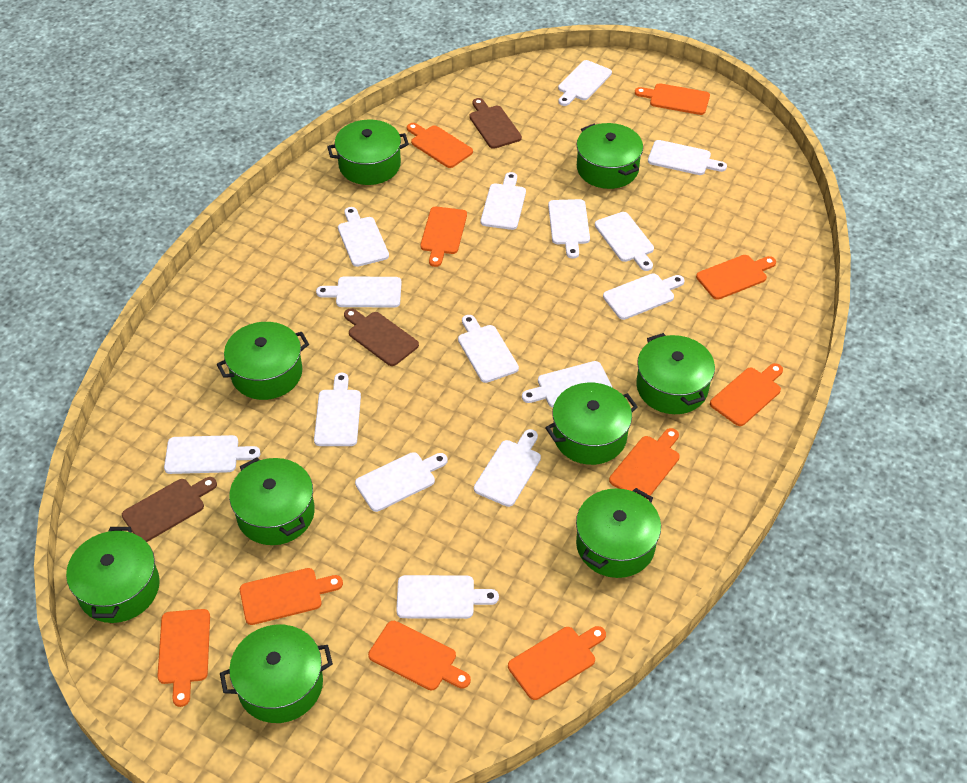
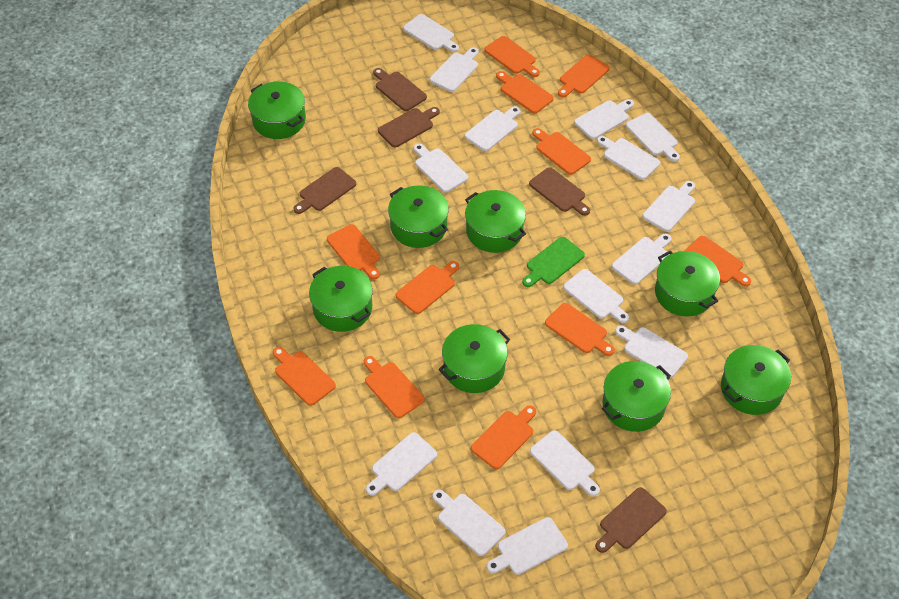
brown cutting board: [122,477,217,542] [344,309,419,366] [469,98,522,149] = 3 -> [293,167,356,214] [373,68,427,111] [378,107,440,148] [529,167,590,216] [595,487,667,553] = 5
green cutting board: none = 0 -> [522,237,585,287] = 1
green pot: [66,527,160,623] [216,322,309,400] [220,625,333,723] [229,457,315,545] [327,119,409,185] [545,383,638,465] [576,123,643,189] [576,488,661,578] [636,333,715,414] = 9 -> [248,81,306,139] [309,266,373,332] [388,186,449,248] [439,324,510,393] [465,190,526,253] [602,361,671,432] [655,251,720,316] [721,345,791,415] = 8
orange cutting board: [157,609,210,707] [240,568,343,625] [368,621,471,690] [407,123,473,168] [420,206,467,267] [508,626,606,700] [609,428,680,500] [635,83,710,115] [696,255,776,300] [710,363,783,426] = 10 -> [273,347,336,406] [327,224,380,279] [364,356,425,418] [395,261,459,314] [471,405,536,469] [484,36,540,77] [496,71,554,113] [532,128,591,175] [545,303,615,356] [558,55,610,97] [684,236,751,287] = 11

